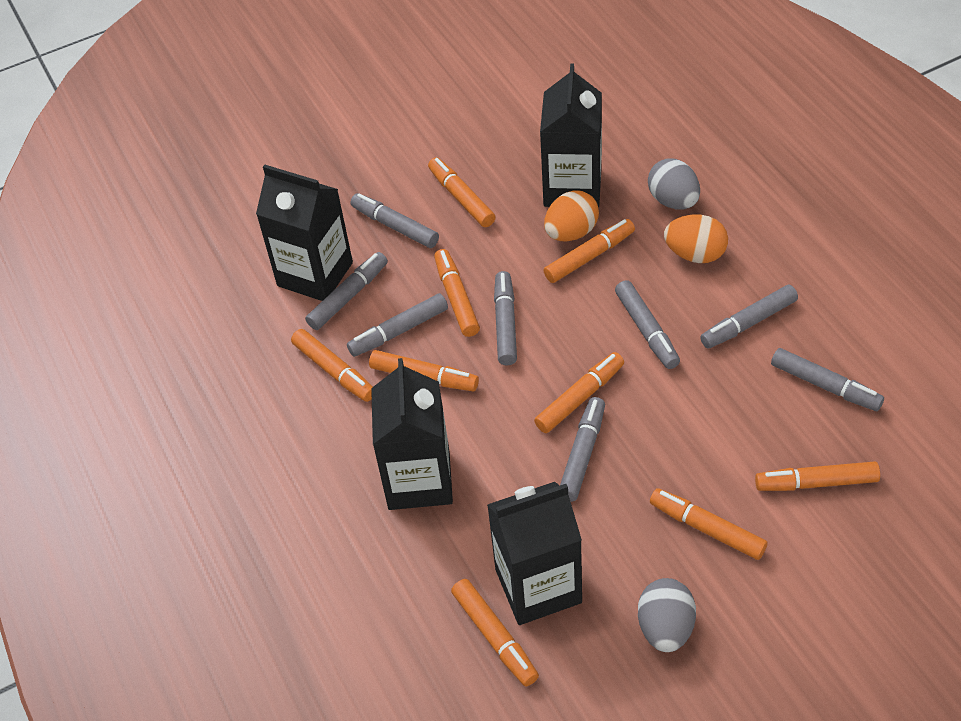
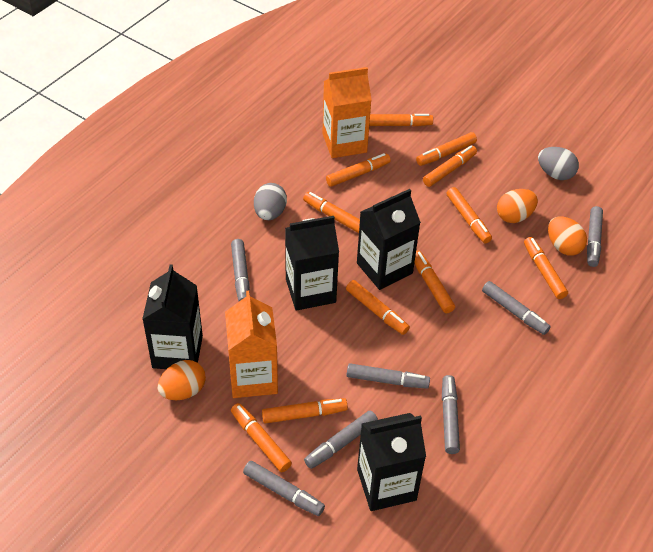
grey marker: [305,252,388,330] [347,293,448,357] [351,193,439,248] [494,271,517,366] [560,397,605,502] [615,280,680,369] [700,285,798,349] [771,348,884,411] = 8 -> [231,239,250,301] [243,461,325,516] [304,410,378,469] [346,363,430,389] [442,375,460,454] [482,281,551,335] [587,206,603,267] = 7
orange carton: none = 0 -> [225,291,278,398] [322,67,372,158] = 2
orange egg: [544,190,599,241] [664,215,728,263] = 2 -> [158,360,206,400] [497,189,538,223] [548,216,587,256] = 3
orange marker: [291,329,373,402] [369,350,479,391] [428,157,496,227] [434,249,480,337] [451,579,539,686] [534,352,624,433] [543,219,635,283] [650,488,768,560] [755,462,880,491] = 9 -> [231,403,292,472] [262,398,348,424] [303,192,360,233] [326,153,391,187] [346,280,410,335] [369,114,433,127] [414,251,455,313] [416,132,477,166] [423,145,477,187] [447,187,492,244] [524,237,568,299] = 11

